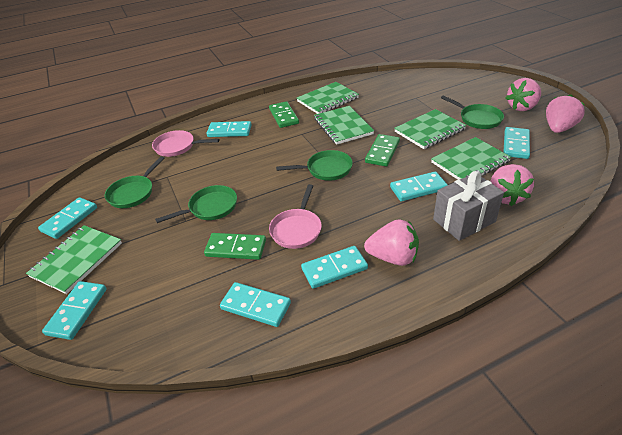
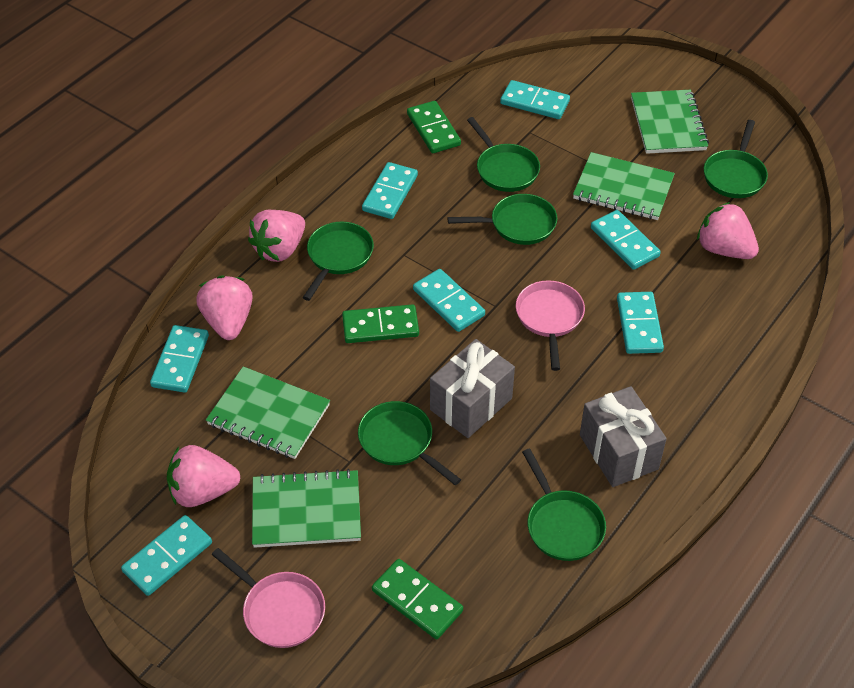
green notebook: [26,225,122,294] [297,82,359,114] [314,106,374,145] [394,109,466,149] [431,137,511,180] = 5 -> [206,366,330,459] [252,469,361,548] [573,152,675,220] [631,90,709,154] = 4
green pan: [105,156,165,208] [155,185,237,223] [276,150,353,181] [441,95,504,129] = 4 -> [302,222,374,301] [358,401,461,485] [448,194,557,245] [467,117,540,192] [522,449,606,561] [704,120,768,198] = 6
grey gift: [433,171,504,241] = 1 -> [430,339,515,438] [580,386,667,487] = 2

